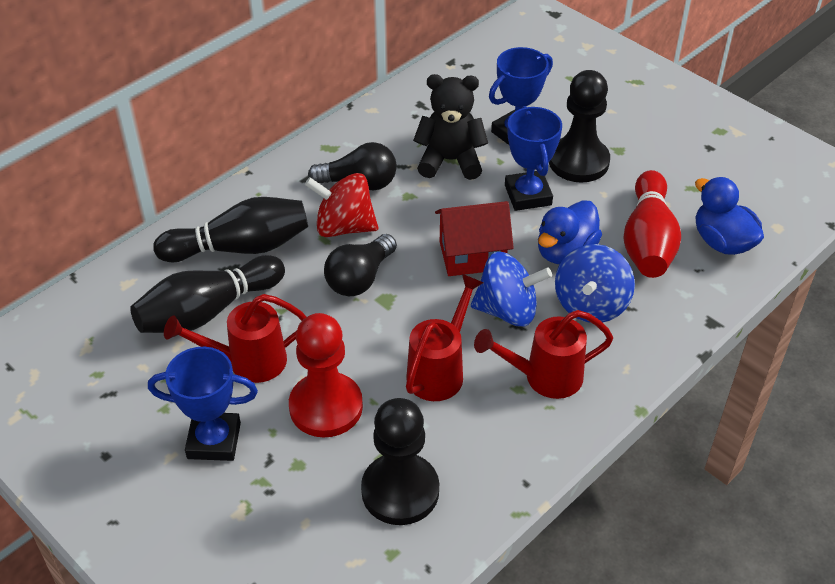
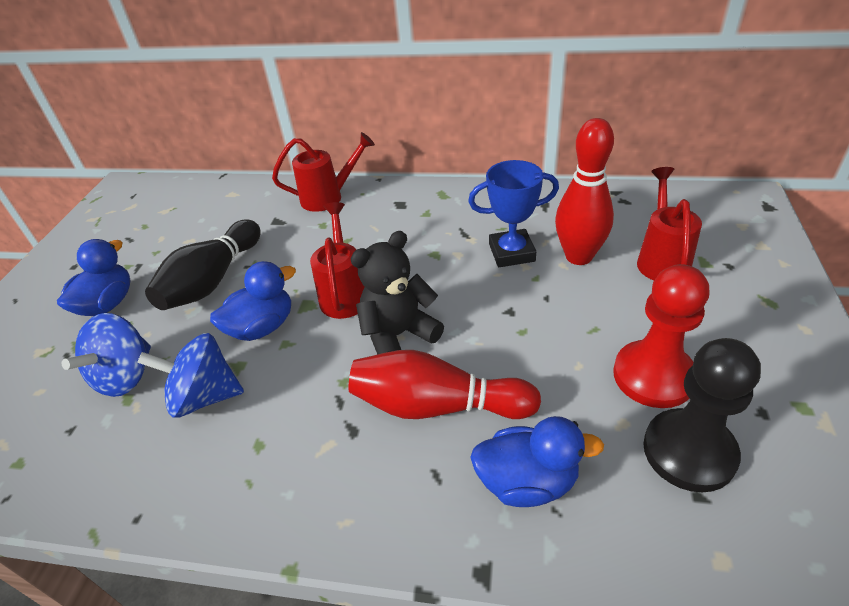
black bowling pin: [130,255,285,333] [153,197,308,262] = 2 -> [145,220,261,310] = 1
black light bulb: [308,142,397,191] [324,234,397,296] = 2 -> none = 0
black pawn: [361,398,439,525] [549,70,610,183] = 2 -> [643,338,761,493] = 1
blue duck: [538,200,602,264] [695,177,764,255] = 2 -> [57,239,130,316] [210,261,296,341] [470,416,604,507] = 3
blue trophy: [148,347,258,461] [489,47,553,145] [505,106,562,211] = 3 -> [468,160,559,267] = 1
red bowling pin: [623,170,681,278] = 1 -> [348,350,541,419] [555,118,614,265] = 2
red house: [435,201,514,276] = 1 -> none = 0
red spinning top: [305,173,378,237] = 1 -> none = 0

